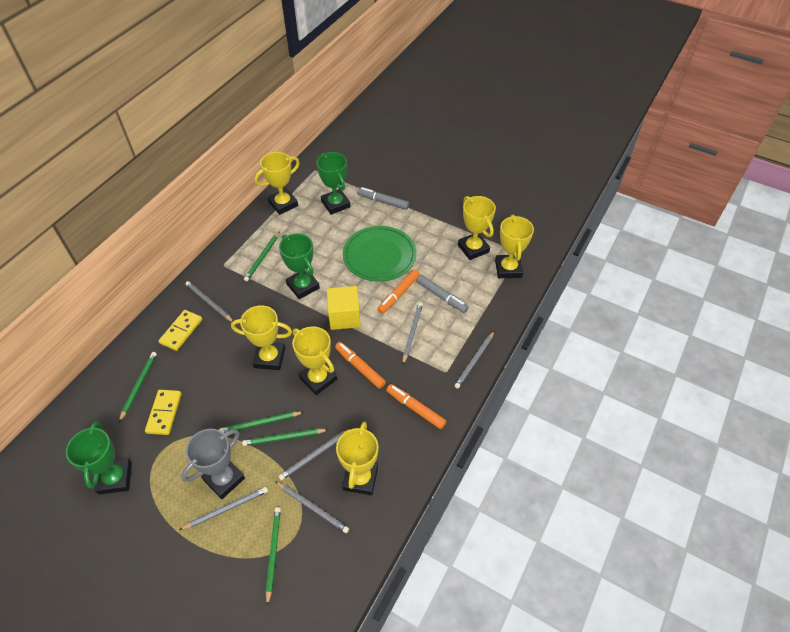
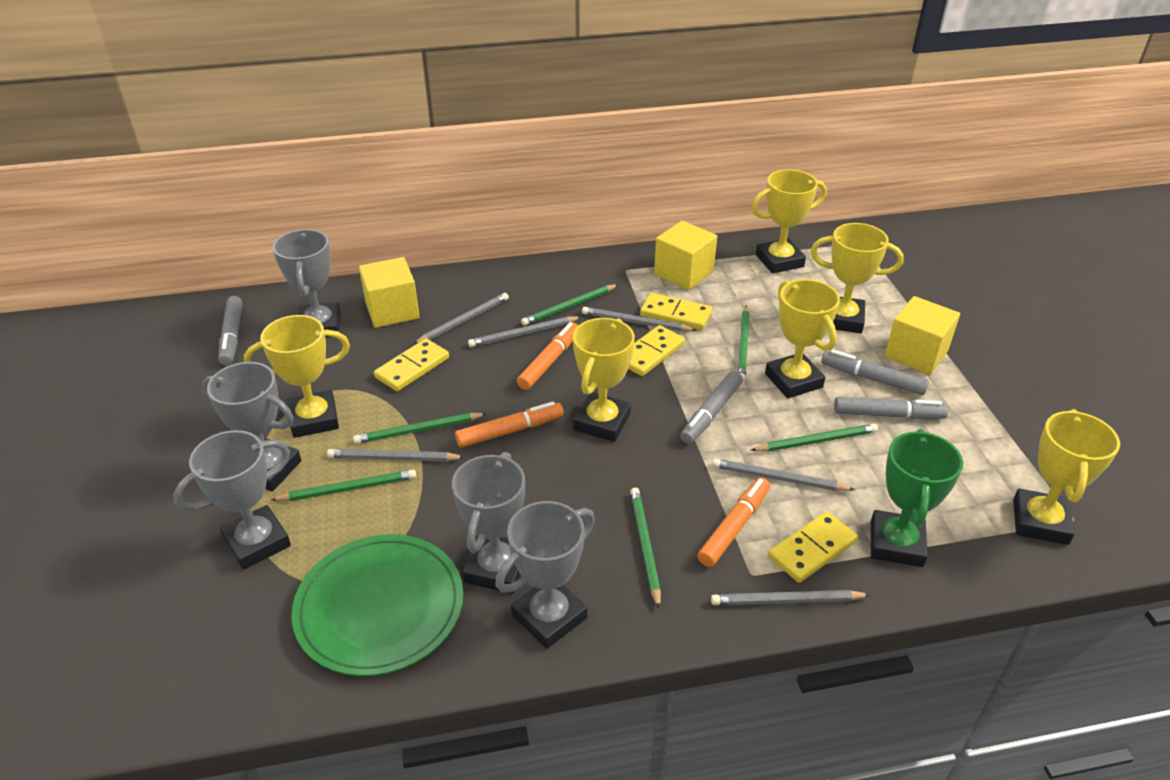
green pencil: [119,352,157,422] [219,412,303,433] [242,429,329,446] [244,231,280,281] [266,507,281,606] = 5 -> [271,470,416,501] [353,413,487,444] [521,284,619,326] [630,488,661,609] [738,305,749,382] [751,424,878,452] = 6
green trophy: [66,421,132,495] [279,233,320,299] [316,152,350,215] = 3 -> [871,429,963,567] = 1
grey marker: [357,187,409,210] [416,274,468,313] = 2 -> [218,296,242,366] [680,371,743,444] [821,350,929,395] [834,397,948,419] = 4
grey trophy: [181,429,245,499] = 1 -> [173,430,291,570] [202,362,301,491] [273,229,341,338] [452,452,525,593] [495,501,595,649] = 5
yellow cube: [327,286,361,330] = 1 -> [359,257,420,328] [654,221,717,290] [884,296,960,375] = 3
yellow domino: [145,390,182,435] [159,310,202,351] = 2 -> [374,339,449,391] [628,325,685,376] [640,293,712,330] [768,511,858,583] = 4

